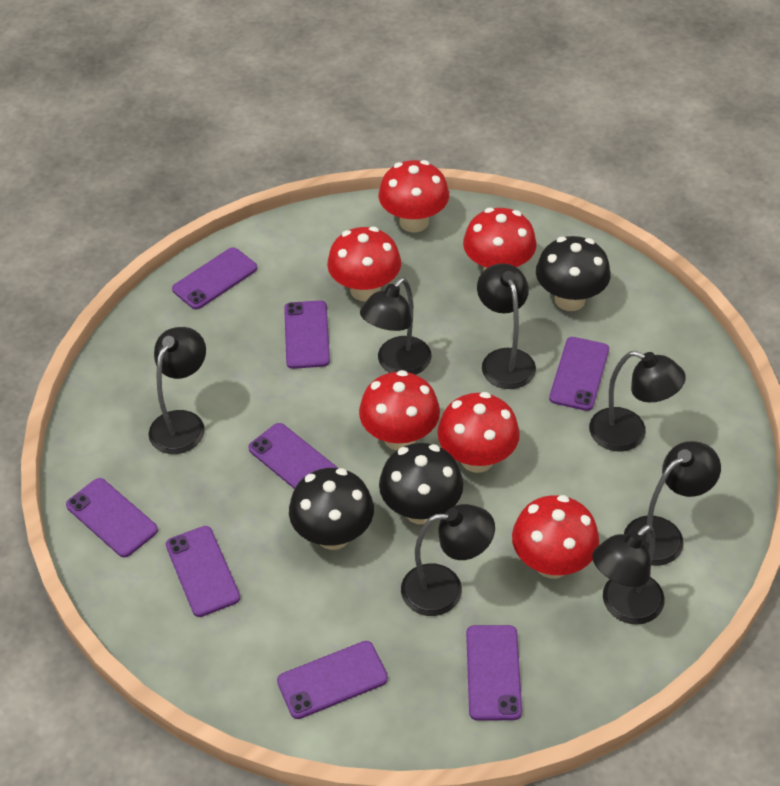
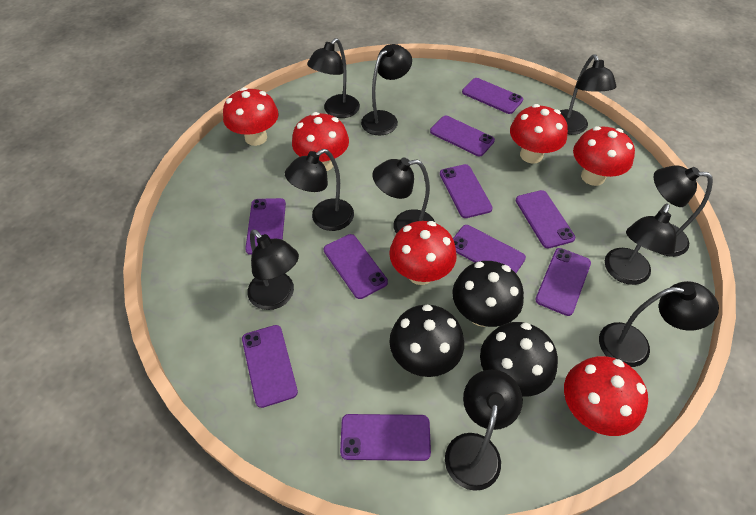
black lamp: [149,327,206,454] [360,278,432,375] [401,504,495,616] [477,263,536,389] [589,351,686,452] [592,525,665,625] [624,441,721,566] = 7 -> [247,229,299,310] [285,149,354,231] [307,38,360,118] [361,44,412,135] [373,157,435,234] [445,370,523,491] [560,54,616,135] [599,281,719,367] [605,204,677,285] [654,165,713,257] = 10
purple phone: [66,478,158,558] [166,526,240,617] [172,247,257,309] [248,423,338,489] [277,641,388,719] [284,300,330,369] [466,625,522,721] [549,337,609,411] = 8 -> [242,325,298,408] [245,198,286,255] [324,234,388,299] [340,414,431,461] [430,116,495,156] [440,164,493,218] [453,225,526,273] [462,78,523,114] [516,190,575,248] [535,248,591,316] = 10

